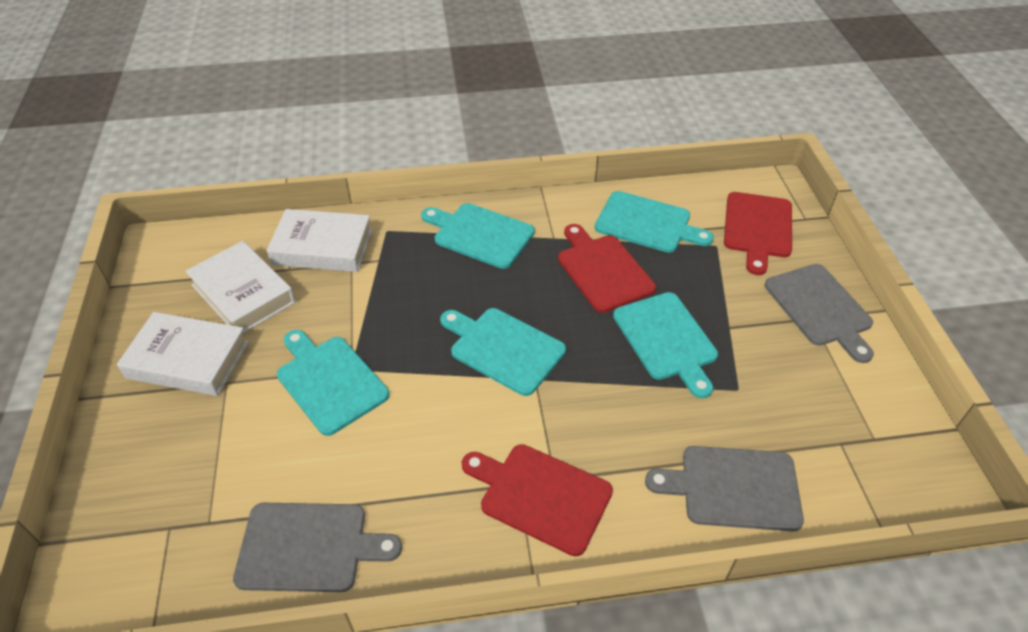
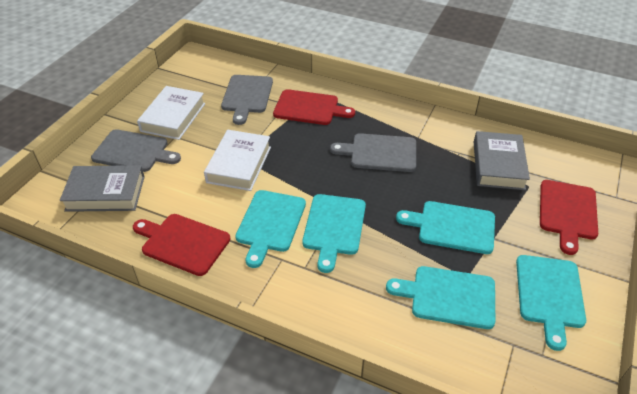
grey book: none = 0 -> [60,165,145,212] [474,131,530,190] = 2
white book: [117,312,249,396] [185,241,296,334] [267,209,372,272] = 3 -> [137,86,205,140] [204,130,271,191] = 2

